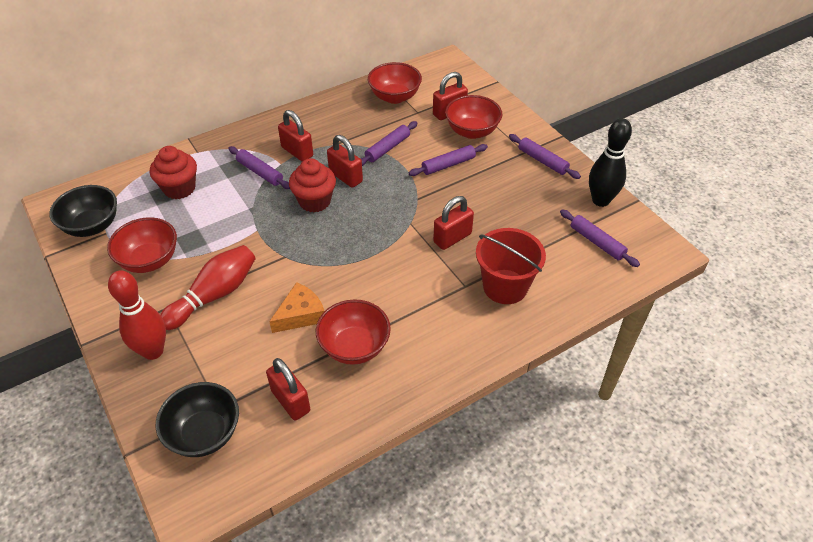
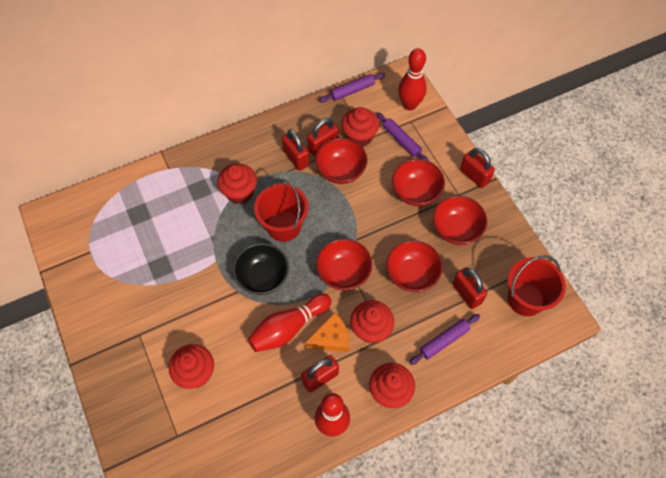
black bowl: [49,185,117,237] [156,382,239,457] = 2 -> [233,243,289,295] = 1
black bowling pin: [589,118,632,207] = 1 -> none = 0
purple rolling pin: [228,146,290,189] [361,121,418,166] [409,144,488,176] [509,134,581,179] [560,209,640,267] = 5 -> [319,73,385,103] [376,112,429,161] [409,314,480,365] = 3
red bowl: [107,217,177,273] [316,300,391,365] [368,62,422,104] [445,95,502,139] = 4 -> [315,138,367,184] [316,239,372,291] [386,240,443,292] [392,159,445,206] [433,196,487,245] = 5
red bowling pin: [108,270,166,360] [160,245,256,330] = 2 -> [248,294,332,352] [315,393,350,437] [398,48,427,111] = 3
red bucket: [476,228,546,304] = 1 -> [254,179,308,242] [507,255,566,316] = 2
red cupcake: [150,146,197,199] [289,158,336,212] = 2 -> [169,344,214,389] [217,164,257,204] [341,107,379,147] [350,300,394,343] [369,363,415,408] = 5

